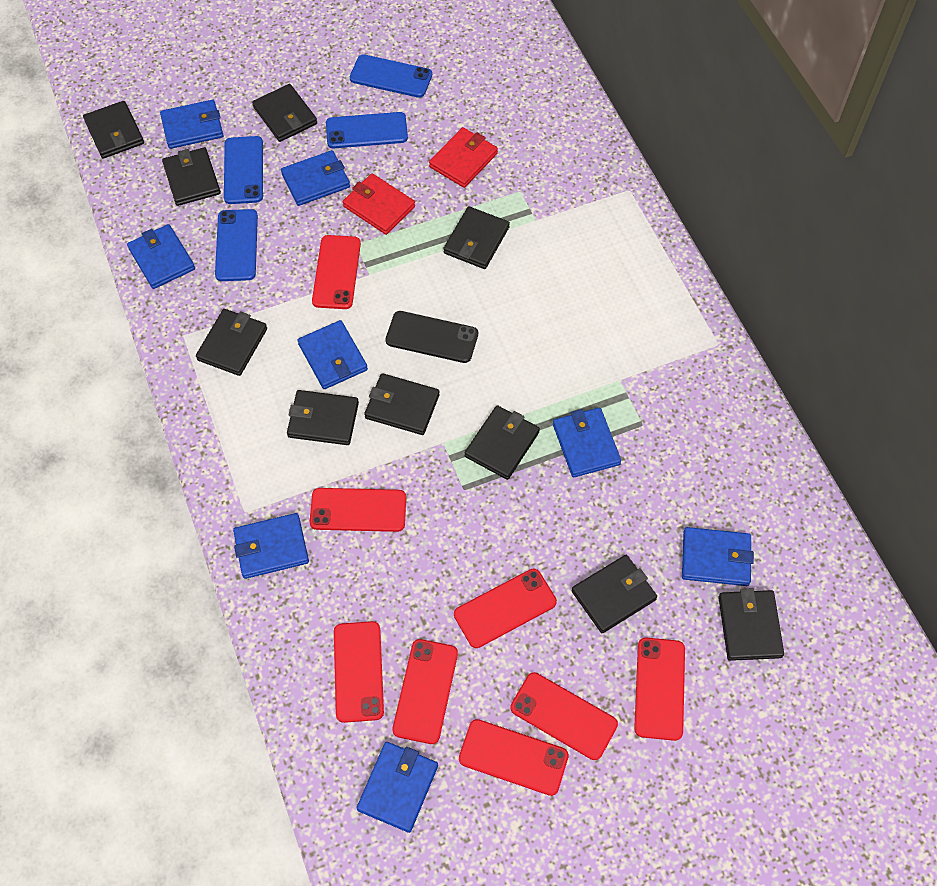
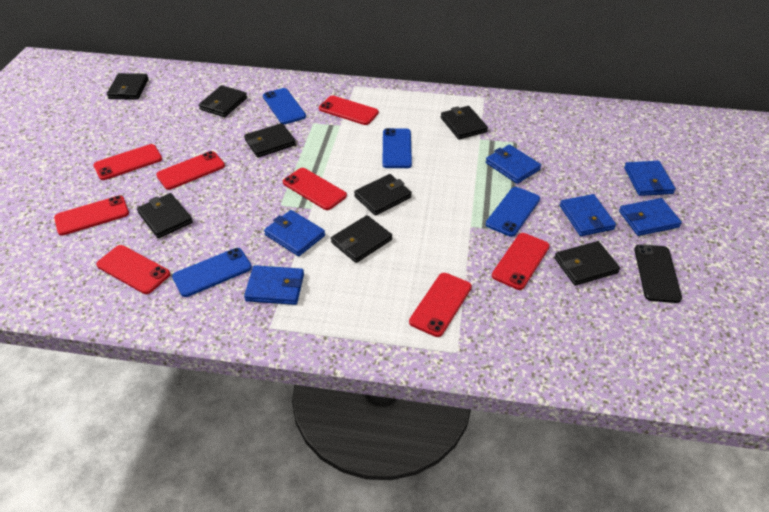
black wallet: [83,101,144,159] [162,147,221,206] [196,309,267,376] [252,84,317,142] [287,390,359,445] [364,373,440,435] [443,206,510,269] [465,405,540,480] [571,555,657,633] [718,588,784,661] = 10 -> [107,73,149,100] [137,193,193,238] [199,85,247,117] [244,123,296,158] [331,215,392,263] [354,174,412,216] [441,106,488,139] [554,241,620,286] = 8
blue wallet: [127,224,195,289] [160,100,223,149] [233,513,309,579] [281,150,350,206] [298,320,368,389] [357,742,438,833] [553,408,621,477] [682,527,754,586] = 8 -> [244,265,304,305] [264,210,325,256] [486,144,541,184] [560,194,616,236] [619,198,682,236] [624,161,676,196] = 6
red wallet: [343,173,415,235] [429,127,498,188] = 2 -> none = 0

